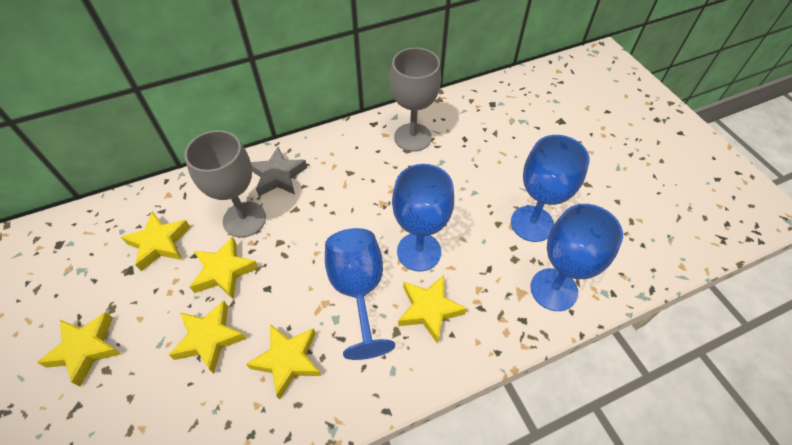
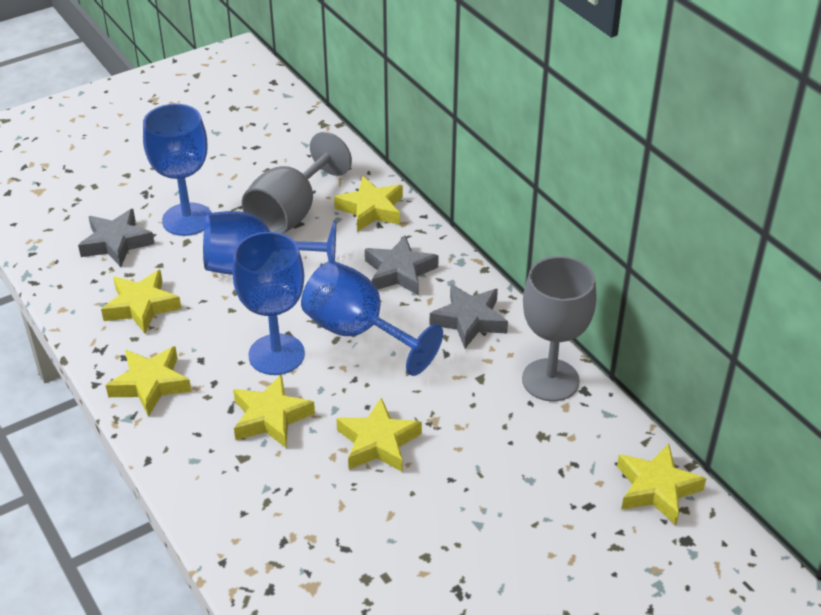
grey star: [251,147,307,196] = 1 -> [78,209,154,267] [365,236,439,296] [430,284,508,348] = 3

